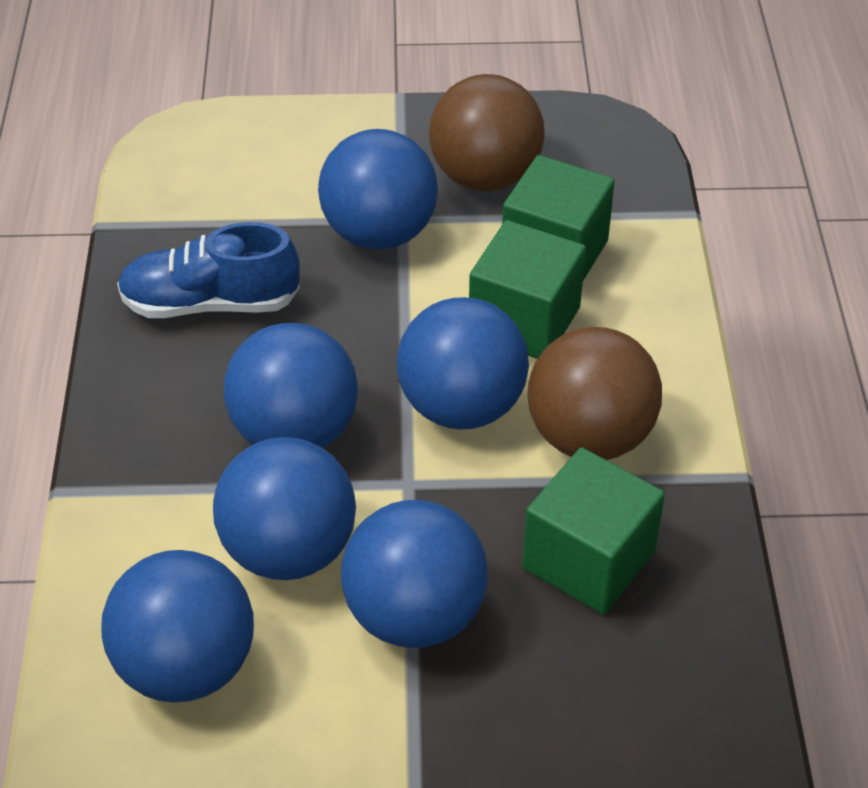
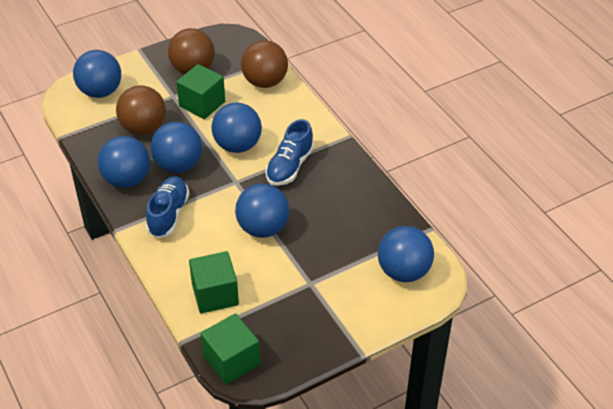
blue shoe: [117,222,300,318] = 1 -> [146,176,189,238] [266,119,314,186] = 2
brown ball: [429,74,545,191] [527,327,662,460] = 2 -> [116,85,166,135] [168,28,215,74] [241,40,288,88] = 3

